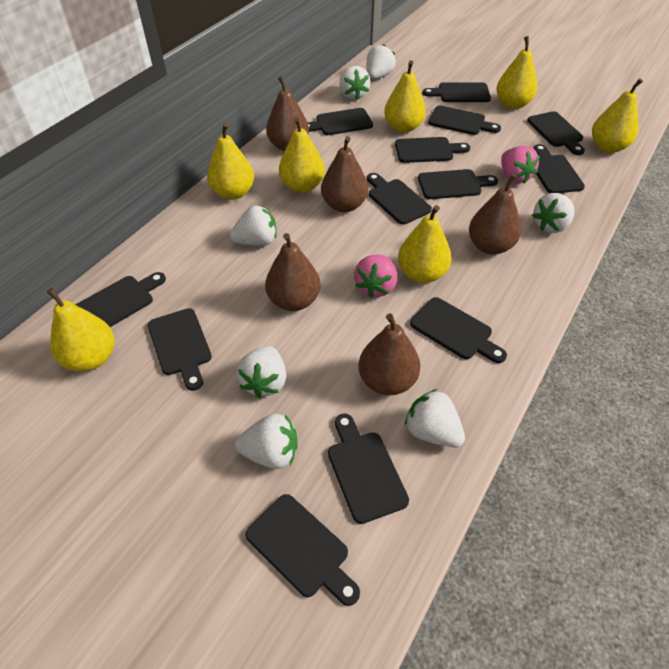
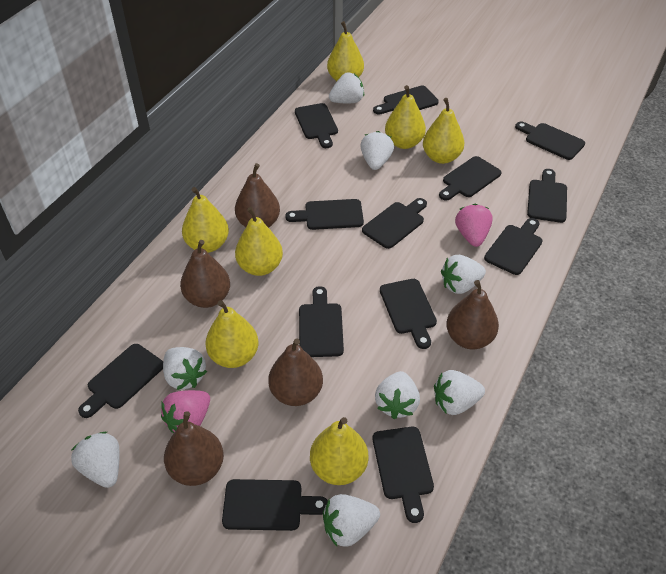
white strawberry: [230,206,277,246] [235,414,298,469] [236,346,286,398] [340,66,371,100] [367,44,396,79] [405,389,465,448] [532,193,574,233] = 7 -> [71,432,120,488] [163,347,207,390] [323,494,380,547] [329,72,364,103] [360,131,394,170] [375,371,420,419] [434,370,485,415] [441,255,486,294] = 8

